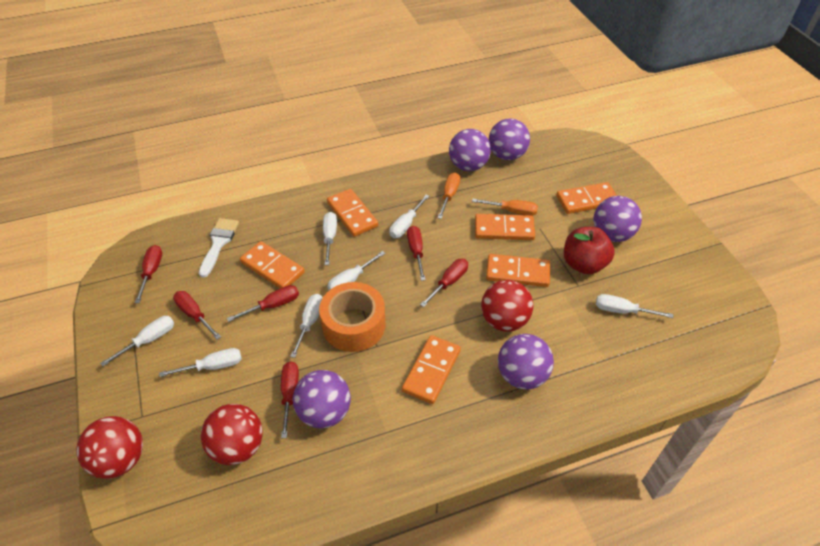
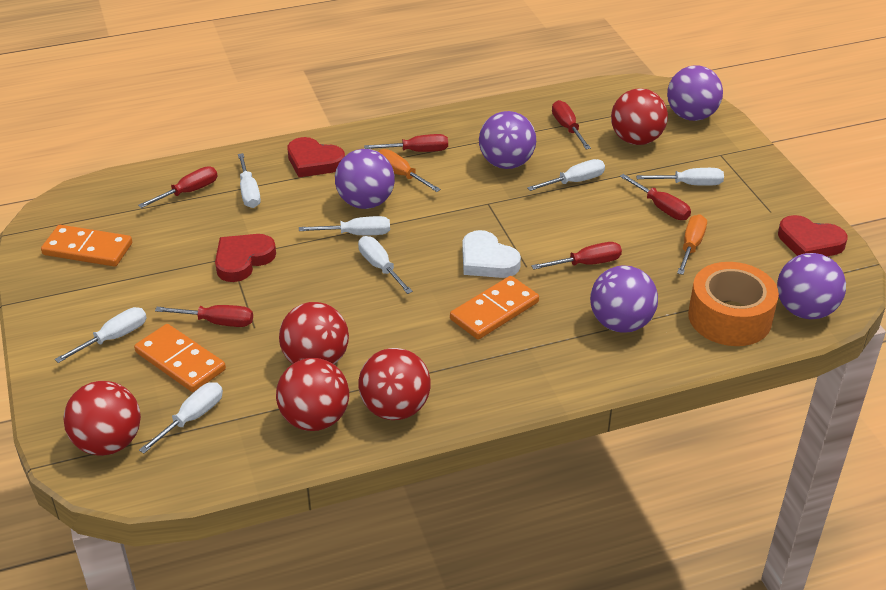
orange domino: [240,241,305,288] [327,189,378,237] [402,335,461,404] [475,214,535,240] [486,254,550,287] [556,182,617,214] = 6 -> [41,225,132,267] [134,324,226,392] [450,276,539,339] = 3
red apple: [564,227,615,274] = 1 -> none = 0
red ball: [76,416,143,479] [201,404,263,465] [481,280,533,332] = 3 -> [63,381,141,456] [276,358,349,431] [279,302,349,365] [359,348,431,420] [611,88,668,145] = 5
red heart: none = 0 -> [215,234,276,282] [287,137,345,177] [778,215,847,256] = 3
white brush: [199,218,239,278] = 1 -> none = 0
white heart: none = 0 -> [462,230,521,278] = 1

